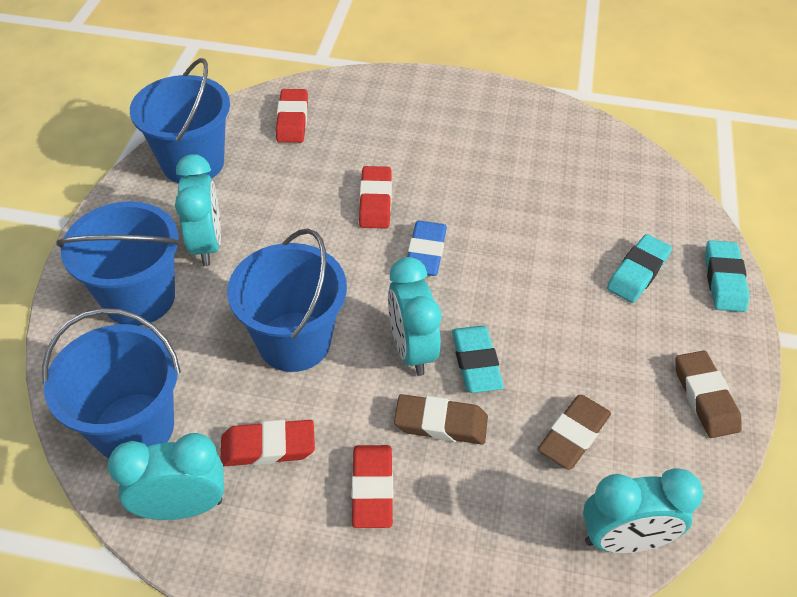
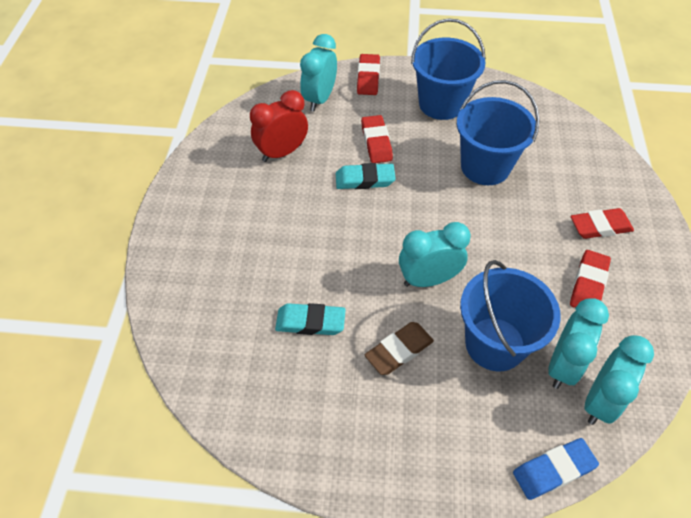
blue bucket: [42,308,181,459] [56,201,180,326] [130,58,230,183] [227,228,347,372] = 4 -> [411,18,486,120] [457,80,540,185] [460,260,561,371] = 3
brown eraser: [394,394,488,444] [538,395,611,470] [675,351,742,438] = 3 -> [365,322,434,375] = 1
red clock: none = 0 -> [250,90,308,162] = 1
turquoise eraser: [452,326,504,393] [607,234,672,303] [705,240,749,312] = 3 -> [275,303,346,335] [336,163,396,189] = 2

